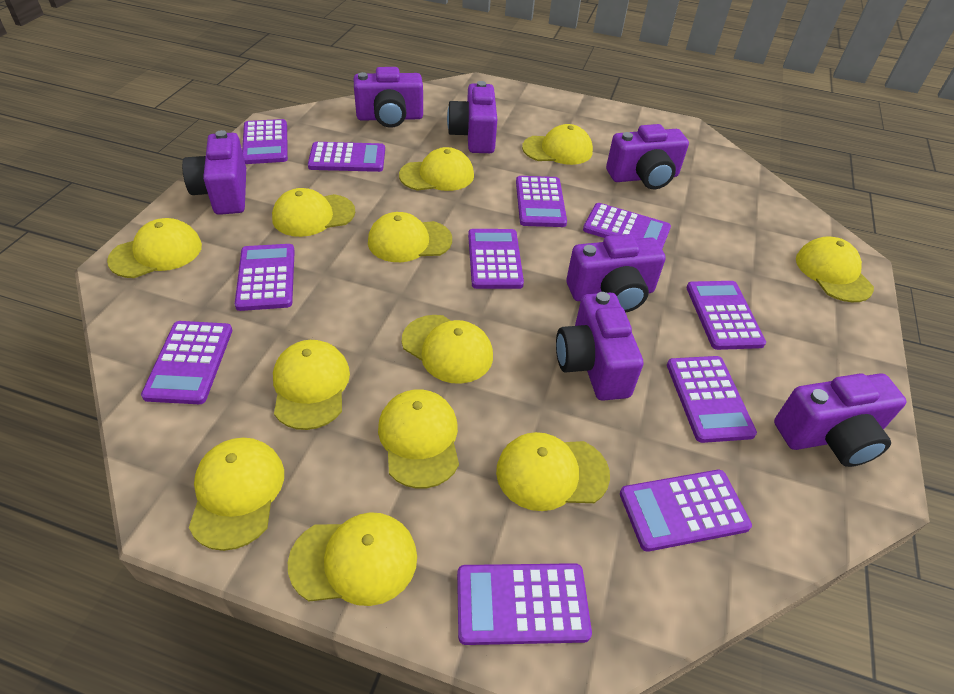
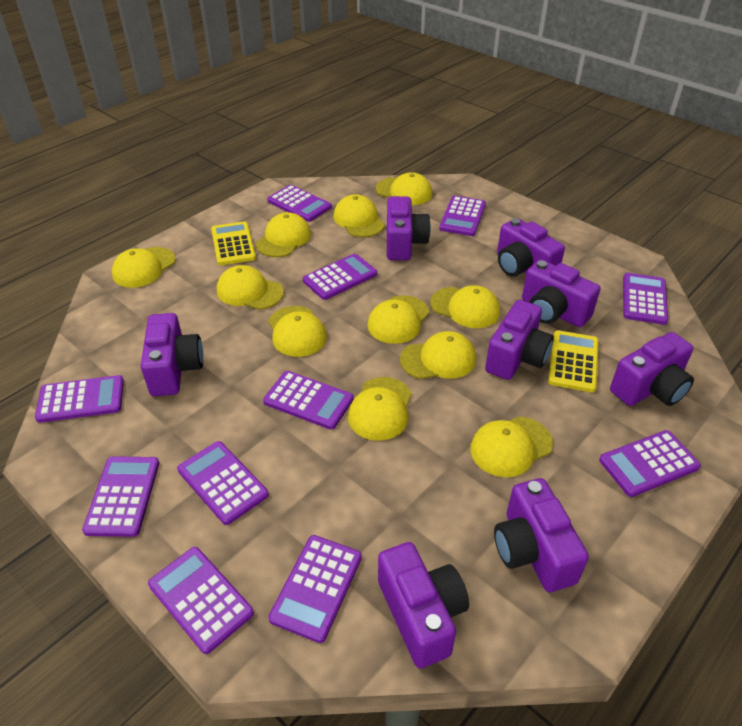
purple camera: [182,130,246,215] [354,67,423,128] [447,81,497,153] [556,292,643,401] [566,234,666,313] [606,124,689,189] [774,373,906,467] = 7 -> [141,313,203,396] [378,542,469,668] [387,196,431,260] [485,300,554,380] [494,478,589,592] [497,218,565,277] [522,259,601,327] [610,332,694,406] = 8
yellow calculator: none = 0 -> [211,221,256,265] [548,330,599,392] = 2
yellow cap: [107,218,202,278] [189,437,284,551] [272,188,355,237] [273,340,350,430] [288,512,417,606] [368,212,452,262] [378,390,459,489] [399,147,474,191] [402,315,493,384] [496,432,610,511] [522,124,593,165] [796,237,874,302] = 12 -> [112,247,176,288] [217,265,284,310] [256,212,311,257] [268,306,327,357] [334,194,385,237] [348,377,412,441] [367,295,429,344] [376,172,432,205] [400,331,476,379] [430,285,500,328] [470,417,553,477] = 11

